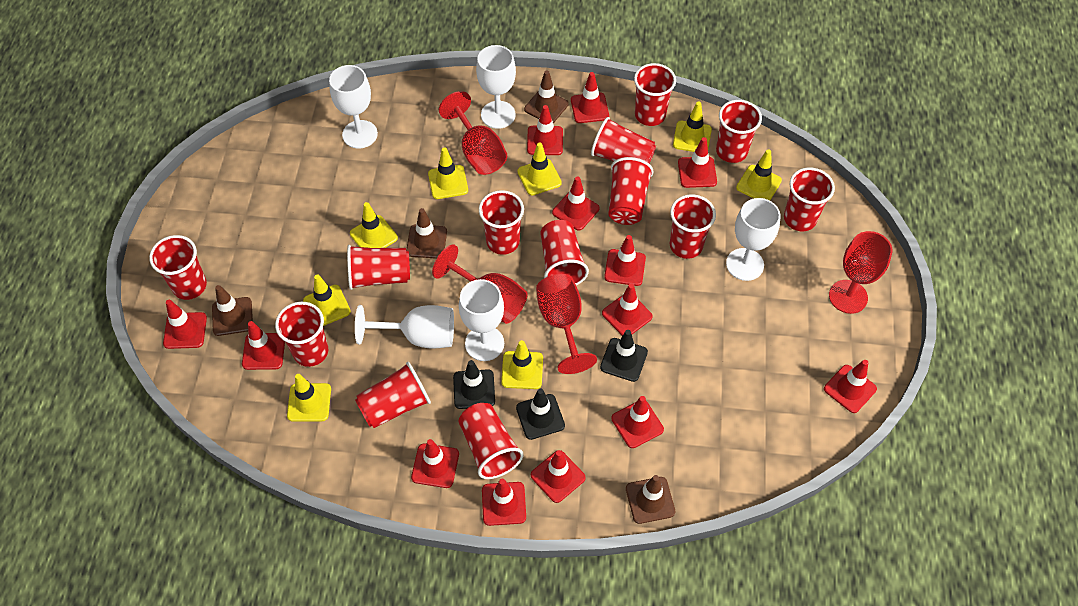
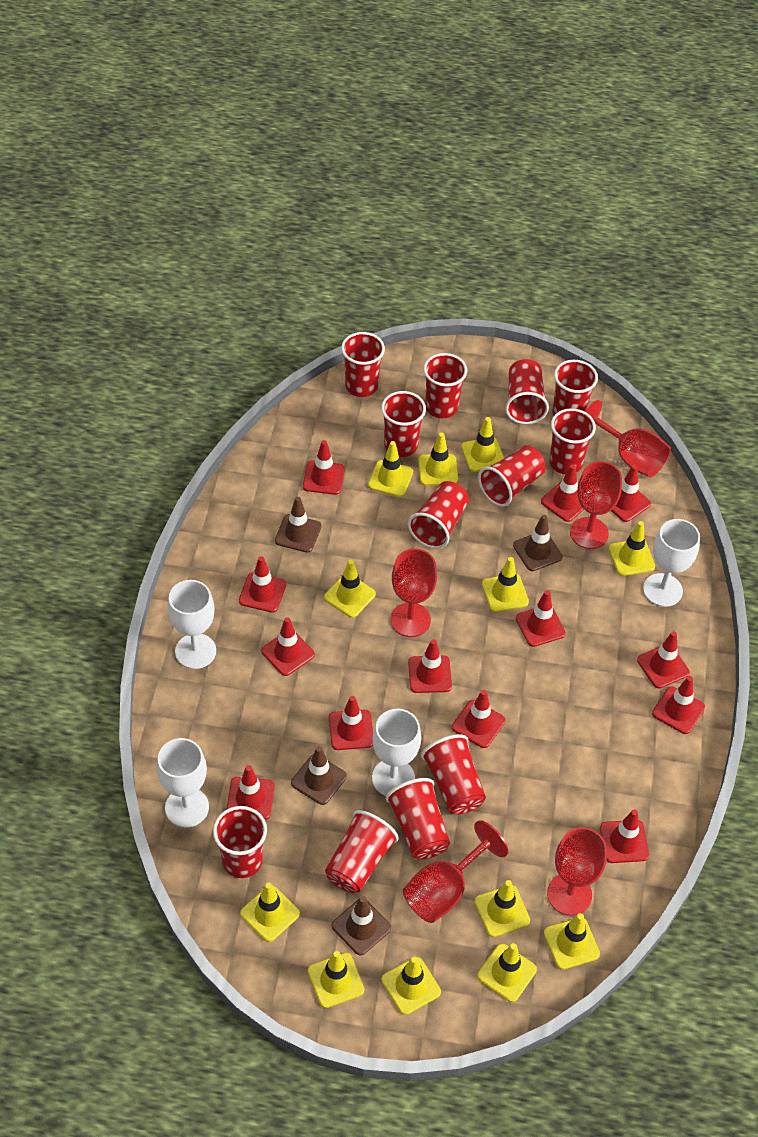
black traffic cone: [453,360,495,409] [516,388,565,440] [600,330,648,382] = 3 -> none = 0
red cup: [149,235,207,300] [275,302,328,367] [347,245,410,290] [355,362,431,428] [458,403,524,479] [479,190,524,255] [540,220,589,285] [591,117,656,164] [608,157,654,225] [634,63,676,126] [670,194,716,259] [716,100,762,163] [784,168,835,231] = 13 -> [213,806,267,878] [325,810,399,893] [341,332,385,397] [381,391,426,457] [386,778,450,860] [408,481,469,549] [421,734,486,814] [423,353,467,418] [478,445,546,507] [505,359,549,424] [549,408,596,474] [553,360,598,415] = 12
red goblet: [432,244,528,324] [439,91,507,175] [536,274,597,374] [829,231,892,314] = 4 -> [391,549,437,637] [403,820,509,923] [547,827,607,916] [570,461,622,549] [585,400,671,478] = 5
white goblet: [329,65,378,148] [355,305,454,348] [459,279,504,361] [476,45,516,129] [726,198,781,281] = 5 -> [157,738,209,828] [168,580,216,669] [372,709,421,796] [643,519,700,607] = 4
yellow traffic cone: [287,374,331,421] [303,274,351,326] [350,202,398,248] [428,147,468,199] [501,340,543,389] [517,142,562,196] [673,102,712,152] [736,149,782,201] = 8 -> [240,883,300,942] [308,951,364,1008] [324,560,376,618] [368,441,413,497] [381,956,441,1015] [418,432,458,486] [461,417,504,472] [474,880,530,937] [477,943,537,1002] [482,557,529,612] [544,913,600,970] [609,521,655,576] = 12

